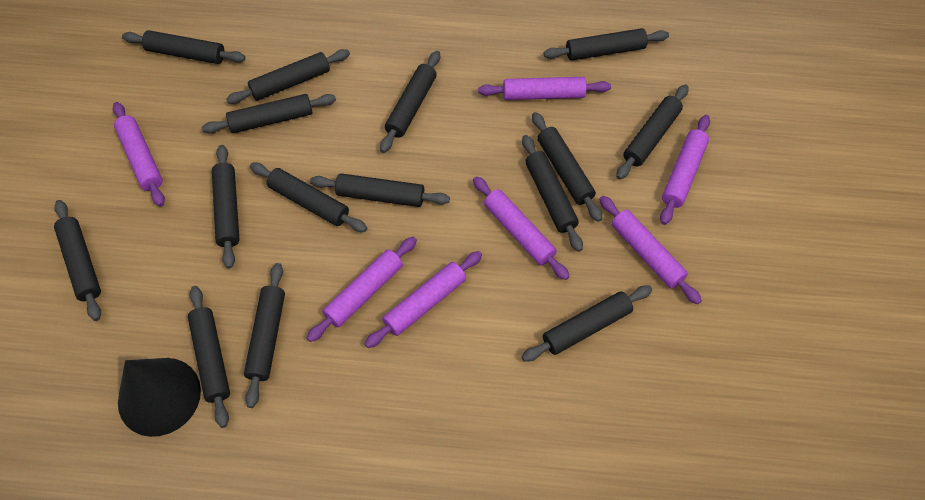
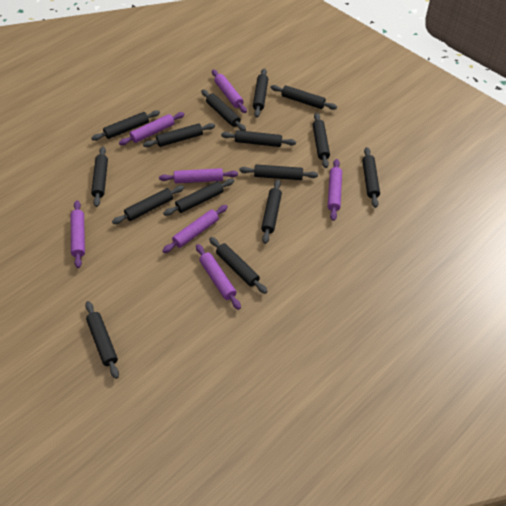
black cone: [118,358,201,437] = 1 -> none = 0

